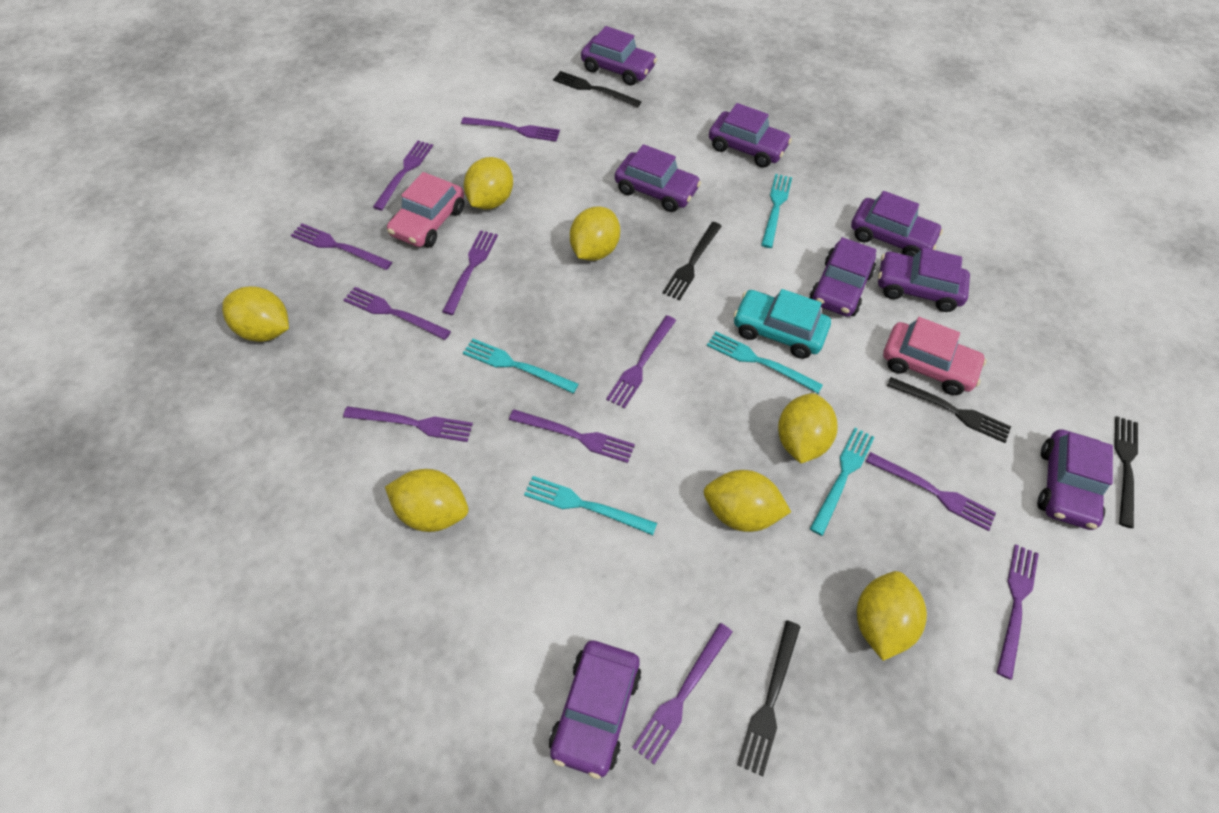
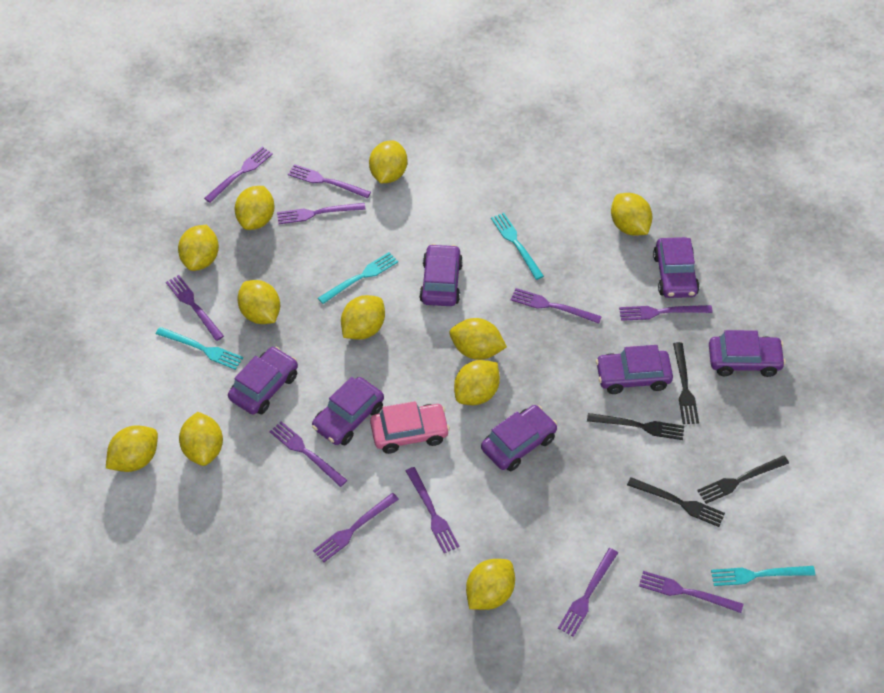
black fork: [553,71,642,107] [663,222,722,300] [737,621,801,776] [887,377,1011,443] [1114,416,1138,528] = 5 -> [587,413,684,440] [627,477,725,527] [673,342,699,424] [697,455,789,504] = 4
pink car: [387,172,464,248] [883,317,987,395] = 2 -> [370,401,450,454] = 1
purple car: [549,640,641,779] [581,26,657,86] [615,144,701,212] [709,103,792,168] [810,237,877,317] [851,191,943,257] [878,247,970,312] [1037,429,1113,530] = 8 -> [228,346,298,415] [312,377,384,445] [419,244,463,306] [481,405,557,471] [596,345,673,394] [653,237,699,298] [709,330,786,377] = 7
turquoise car: [733,289,831,359] = 1 -> none = 0
turquoise fork: [463,339,579,393] [524,476,657,535] [707,332,823,393] [761,174,792,248] [810,428,875,536] = 5 -> [156,327,243,370] [318,252,398,304] [491,213,544,280] [711,566,815,586] = 4
yellow lemon: [222,286,289,342] [385,469,468,532] [464,157,513,209] [570,207,620,261] [704,470,791,532] [778,393,838,463] [857,571,927,661] = 7 -> [106,425,158,472] [178,225,219,271] [179,412,223,466] [235,186,275,230] [237,280,280,324] [341,295,385,340] [369,140,407,183] [450,318,507,360] [454,360,500,405] [466,559,515,610] [611,193,653,236] = 11

